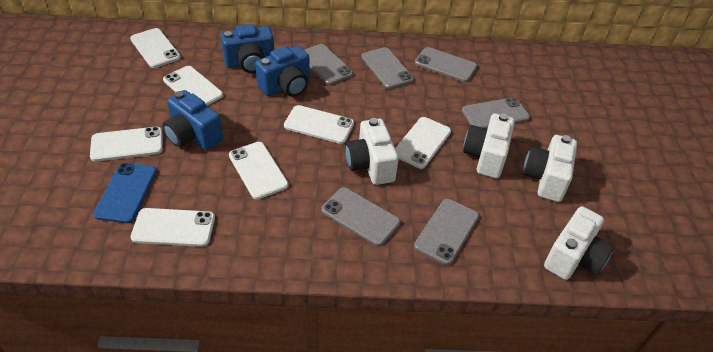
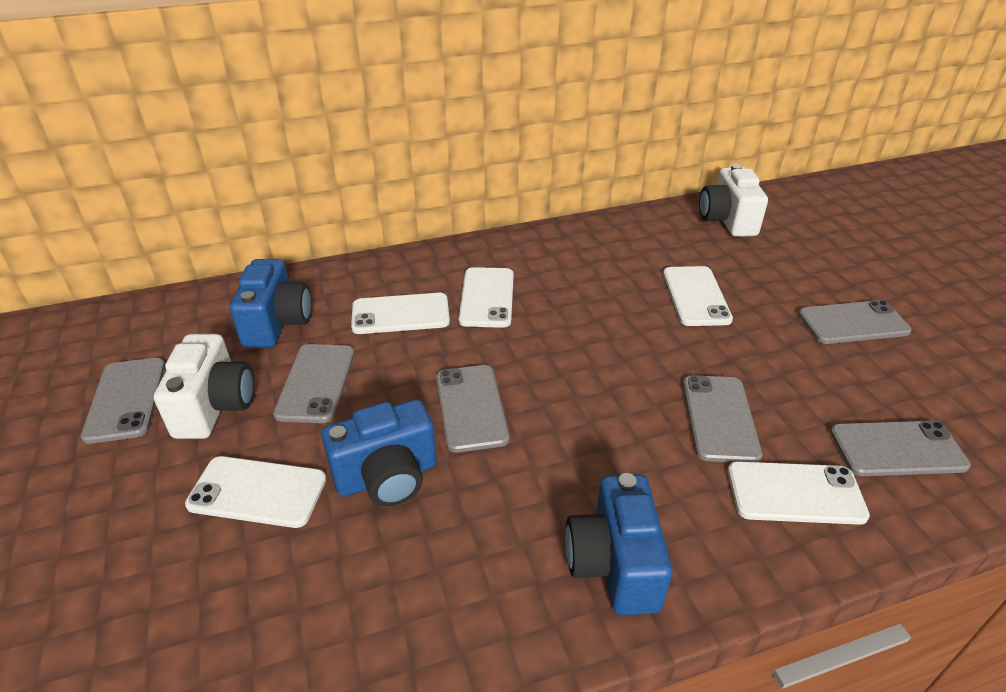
blue phone: [93,163,157,223] = 1 -> none = 0
white camera: [345,118,399,185] [463,113,515,178] [523,135,577,202] [544,206,614,280] = 4 -> [154,334,255,439] [699,164,768,237] = 2
white phone: [90,127,163,162] [130,28,181,68] [131,208,215,247] [163,66,223,106] [229,142,289,200] [284,105,354,144] [395,117,451,169] = 7 -> [185,456,326,528] [351,293,450,334] [459,267,514,328] [663,266,733,326] [728,461,870,525] = 5

